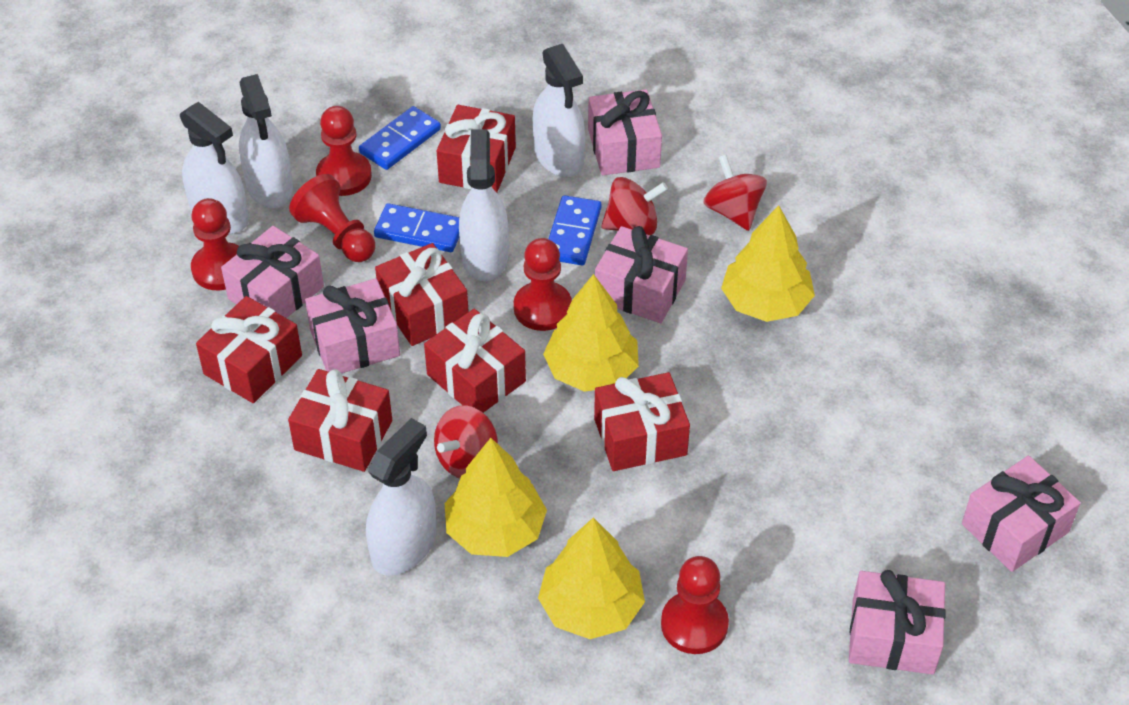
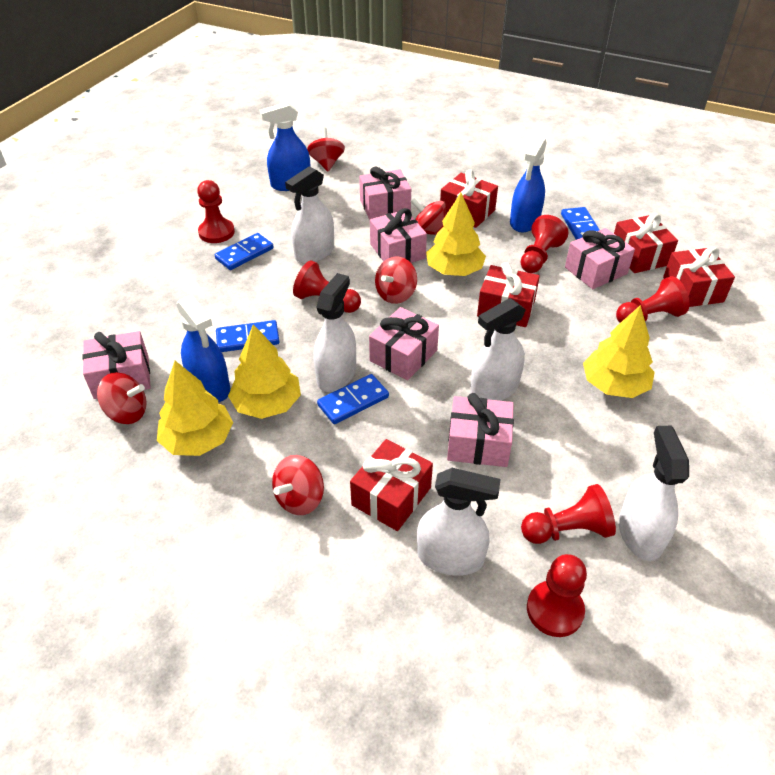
blue domino: [359,106,441,170] [374,203,459,252] [549,195,602,265] = 3 -> [215,233,273,270] [216,320,280,352] [317,374,389,424] [561,207,600,240] = 4
blue spray bottle: none = 0 -> [176,294,230,402] [259,102,311,191] [510,137,547,232] = 3
red gift: [196,296,302,403] [288,369,392,472] [375,243,469,346] [424,309,526,413] [437,105,516,193] [594,372,690,471] = 6 -> [350,439,433,531] [440,169,498,228] [477,262,540,327] [614,213,678,273] [663,247,735,307] = 5
red pawn: [191,198,239,290] [289,174,375,262] [316,106,372,196] [514,238,572,331] [661,556,729,654] = 5 -> [197,180,235,243] [293,260,361,313] [521,215,568,273] [521,484,616,544] [527,554,587,637] [616,276,689,323] = 6
red spinning top: [434,405,498,478] [601,177,668,235] [703,155,767,231] = 3 -> [97,372,147,424] [272,455,324,515] [307,127,345,171] [375,257,417,304] [410,198,446,235] = 5

